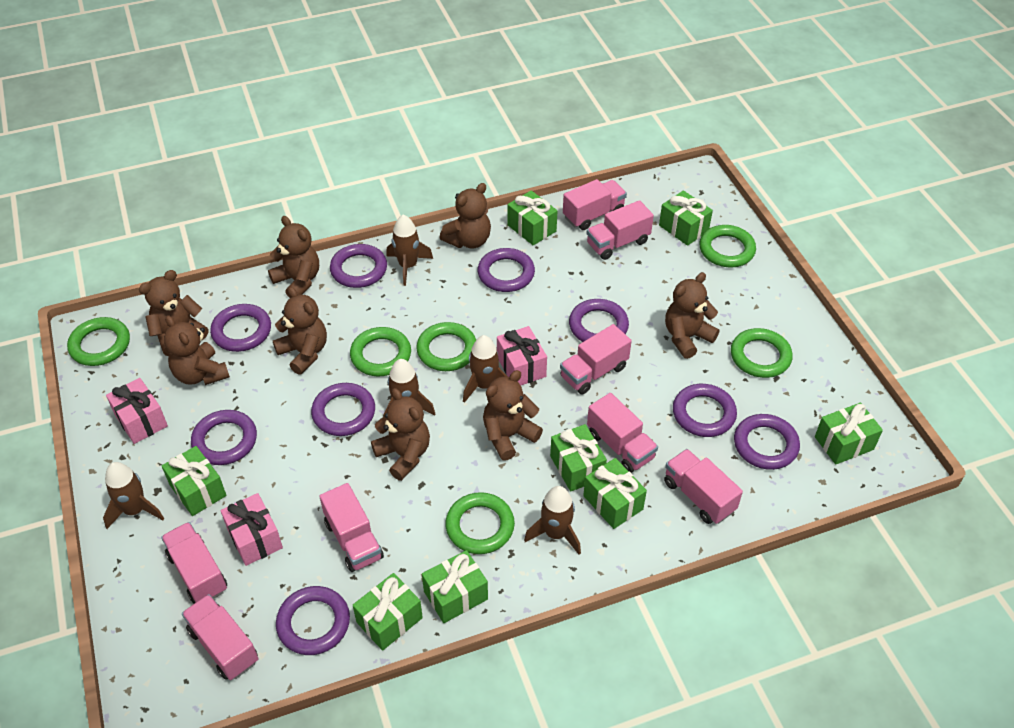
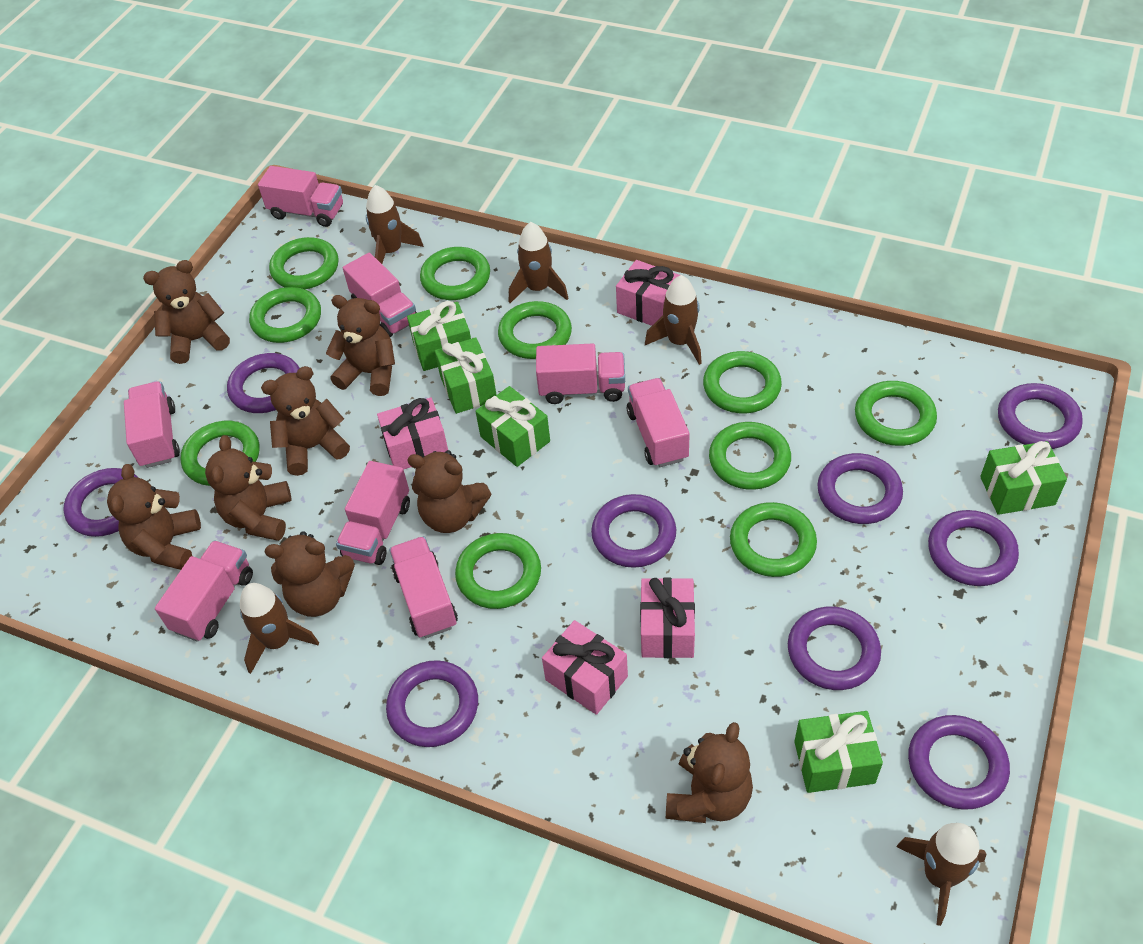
green gift: [162,446,226,516] [353,573,423,651] [422,550,488,623] [507,190,557,246] [550,424,607,492] [583,458,647,529] [659,190,713,246] [815,403,883,465] = 8 -> [407,301,471,371] [435,337,497,414] [476,386,550,467] [794,711,883,793] [980,441,1067,515] = 5
green ring: [67,317,130,366] [350,327,411,377] [416,322,476,371] [445,492,515,554] [699,225,756,267] [731,328,793,378] = 6 -> [181,421,259,486] [249,287,321,343] [269,237,339,289] [420,247,490,300] [455,533,541,609] [498,301,572,359] [703,351,782,413] [709,422,791,490] [730,502,817,577] [855,381,937,446] = 10
pink gift: [106,378,168,444] [221,493,283,566] [497,326,547,385] = 3 -> [377,398,448,470] [542,620,628,715] [616,260,680,326] [640,577,695,658] = 4

